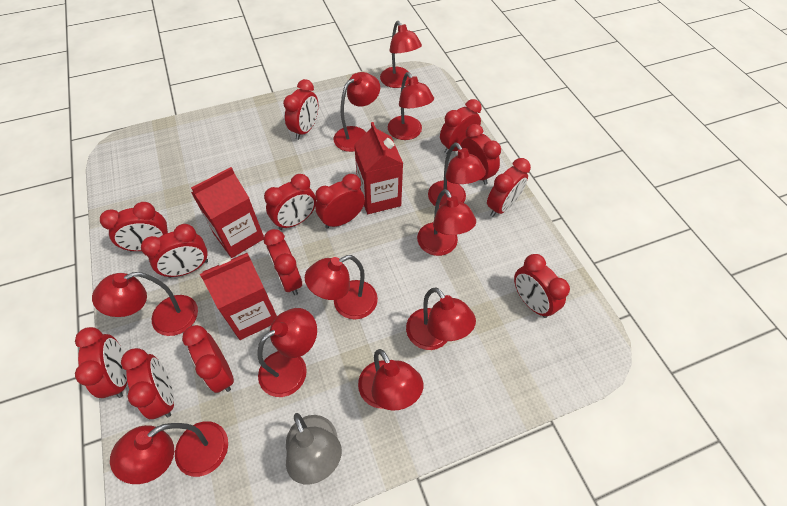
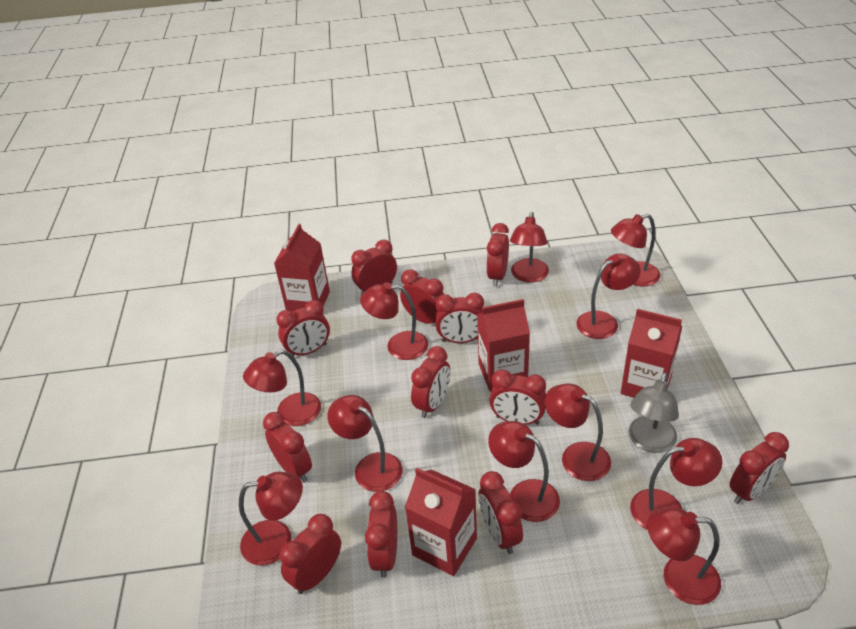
red carton: [191,167,264,258] [200,253,277,340] [354,122,403,214] = 3 -> [274,224,330,312] [405,468,477,576] [477,299,530,392] [621,309,682,398] = 4
red clock: [75,327,127,398] [100,202,168,252] [121,348,174,419] [141,224,208,278] [182,325,234,393] [264,174,316,230] [264,229,302,295] [283,79,318,140] [315,174,365,229] [440,99,482,154] [461,124,501,185] [487,158,531,217] [514,254,570,318] = 13 -> [263,412,312,483] [276,300,330,357] [280,514,341,594] [351,240,397,295] [365,491,397,578] [400,270,444,324] [411,346,450,418] [435,293,484,343] [478,471,523,554] [486,223,509,286] [489,369,546,425] [729,432,789,504] = 12

